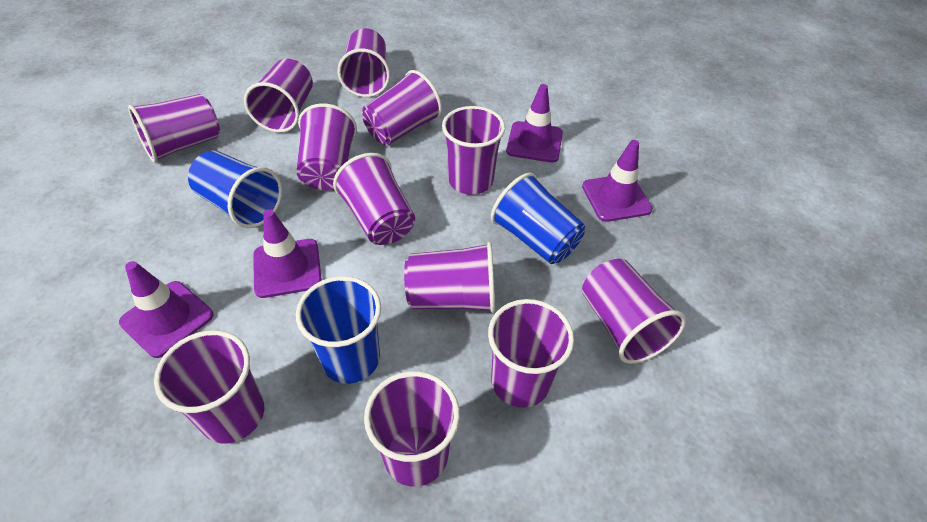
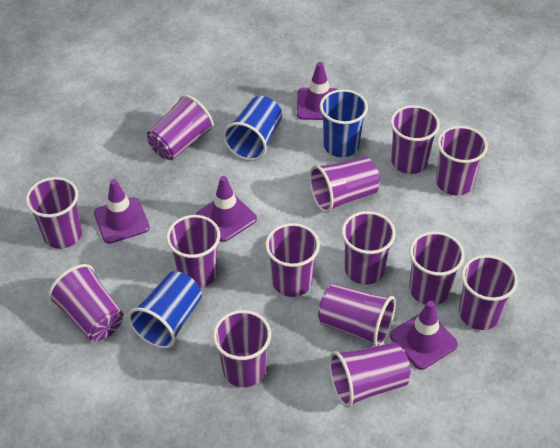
purple cup: [128,94,220,163] [154,330,264,443] [244,59,313,133] [296,104,357,190] [333,153,415,245] [337,28,390,97] [362,70,442,145] [364,371,460,487] [404,242,495,313] [442,106,505,195] [488,299,574,408] [582,259,686,364] = 12 -> [26,177,82,249] [48,264,124,342] [147,95,214,160] [166,215,220,288] [213,310,271,387] [265,223,320,297] [309,157,380,213] [318,284,396,346] [329,342,411,408] [342,211,396,284] [391,105,440,174] [409,231,465,305] [436,126,488,196] [459,255,518,330] = 14

